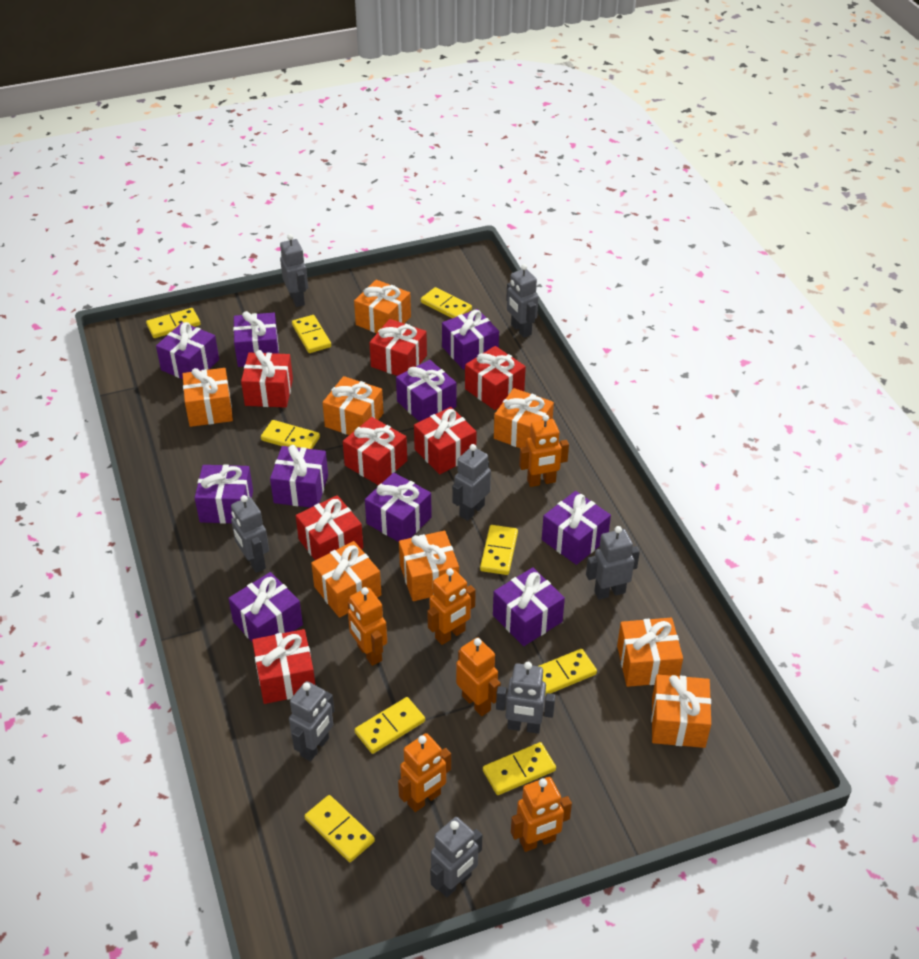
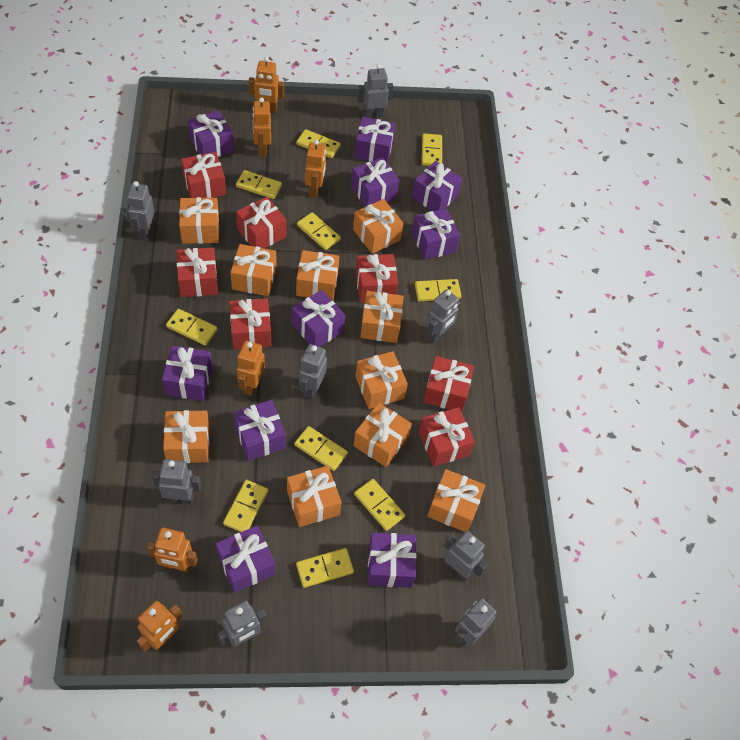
orange gift: [182,368,233,427] [311,541,382,618] [322,376,383,435] [354,280,411,333] [399,531,459,601] [494,388,554,448] [617,618,683,687] [651,674,711,748] = 8 -> [163,410,209,463] [179,197,219,244] [230,244,277,296] [287,466,341,527] [296,250,339,301] [353,199,404,254] [353,403,412,467] [355,351,408,409] [360,291,404,343] [427,469,485,532] = 10
yellow domino: [146,308,200,338] [261,420,320,449] [292,315,331,353] [304,795,375,862] [355,697,425,754] [421,287,472,318] [480,525,518,575] [483,742,556,795] [539,649,597,696] = 9 -> [166,309,217,346] [223,480,268,532] [236,170,282,199] [294,426,348,471] [296,129,341,158] [296,548,354,588] [297,212,341,250] [354,479,405,531] [415,279,461,301] [422,133,442,166] = 10

